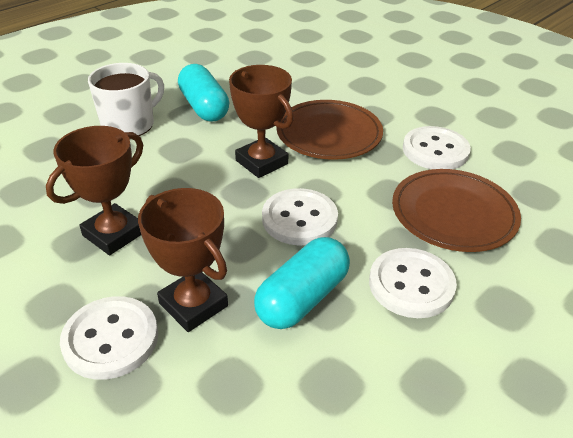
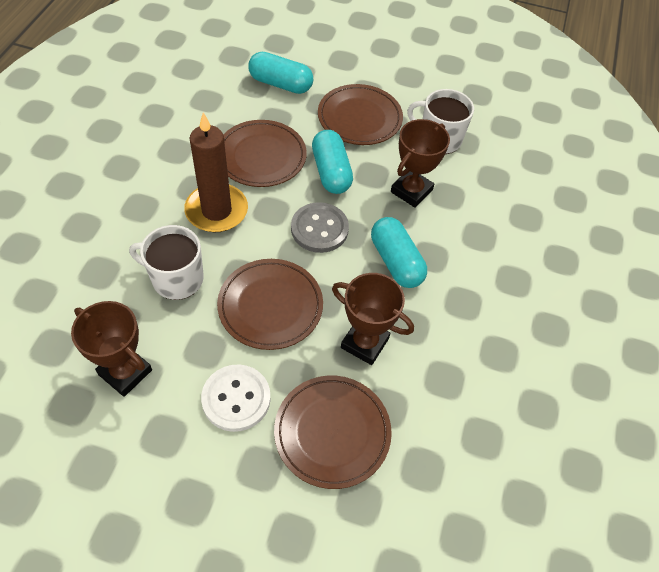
brown candle: none = 0 -> [184,112,248,232] = 1
brown plate: [276,100,383,160] [392,169,521,252] = 2 -> [217,259,323,350] [223,120,307,187] [274,376,392,489] [318,84,403,145] = 4
grey button: none = 0 -> [291,202,349,253] = 1
turquoise capsule: [178,64,229,122] [254,237,350,329] = 2 -> [248,52,313,94] [312,130,353,194] [371,217,427,288] = 3
white button: [60,296,158,380] [262,188,338,245] [369,248,457,318] [403,126,471,169] = 4 -> [201,365,271,432] = 1
white mug: [88,63,164,136] = 1 -> [129,225,204,300] [407,89,474,154] = 2

